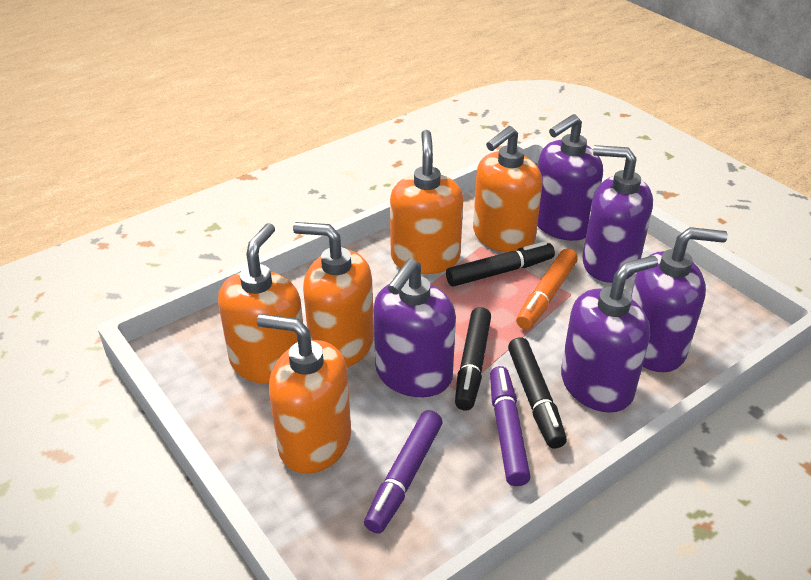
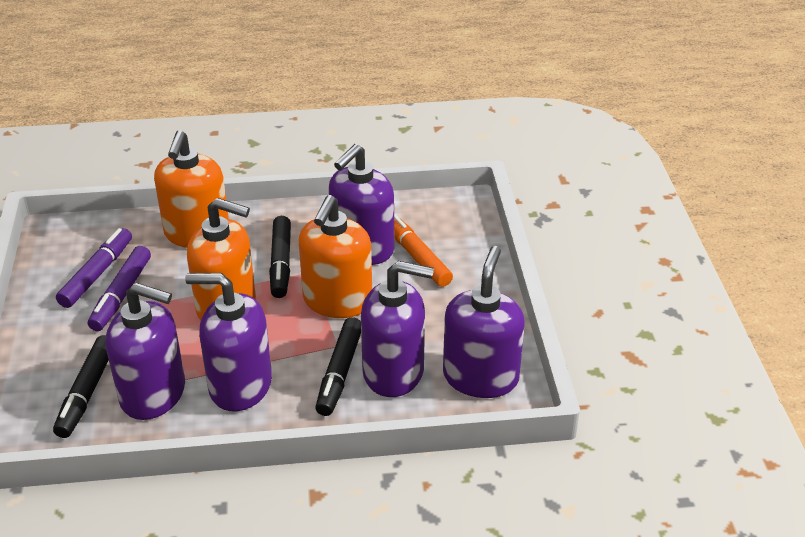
orange soap dispenser: [218,223,303,384] [257,314,351,474] [293,222,374,367] [390,130,463,274] [473,126,542,252] = 5 -> [154,130,229,248] [187,198,256,320] [299,195,372,318] = 3

